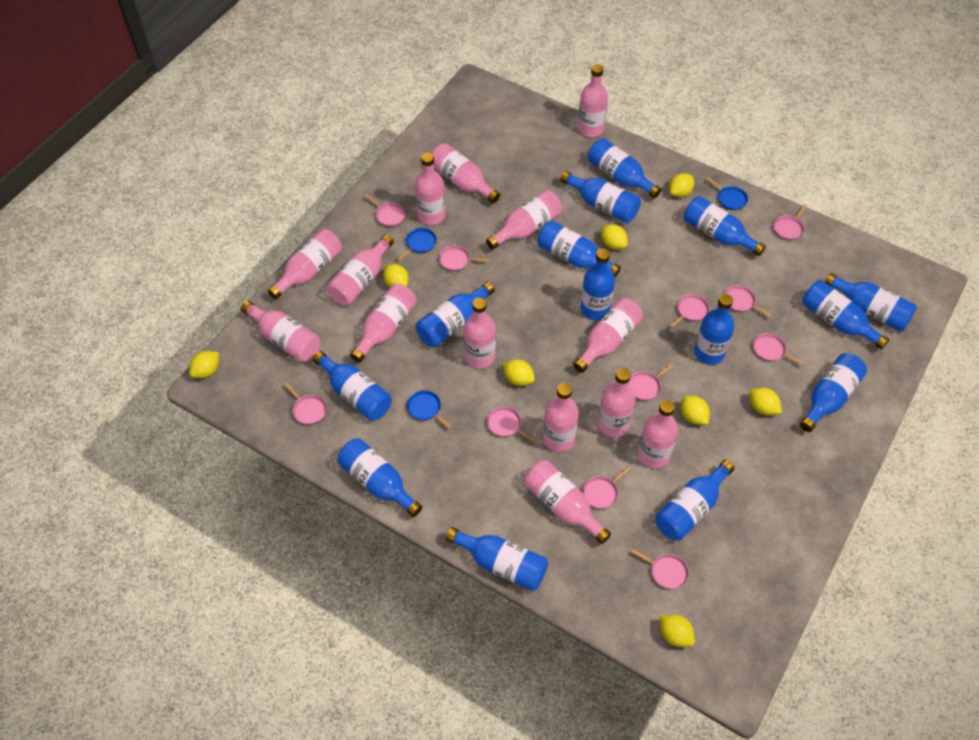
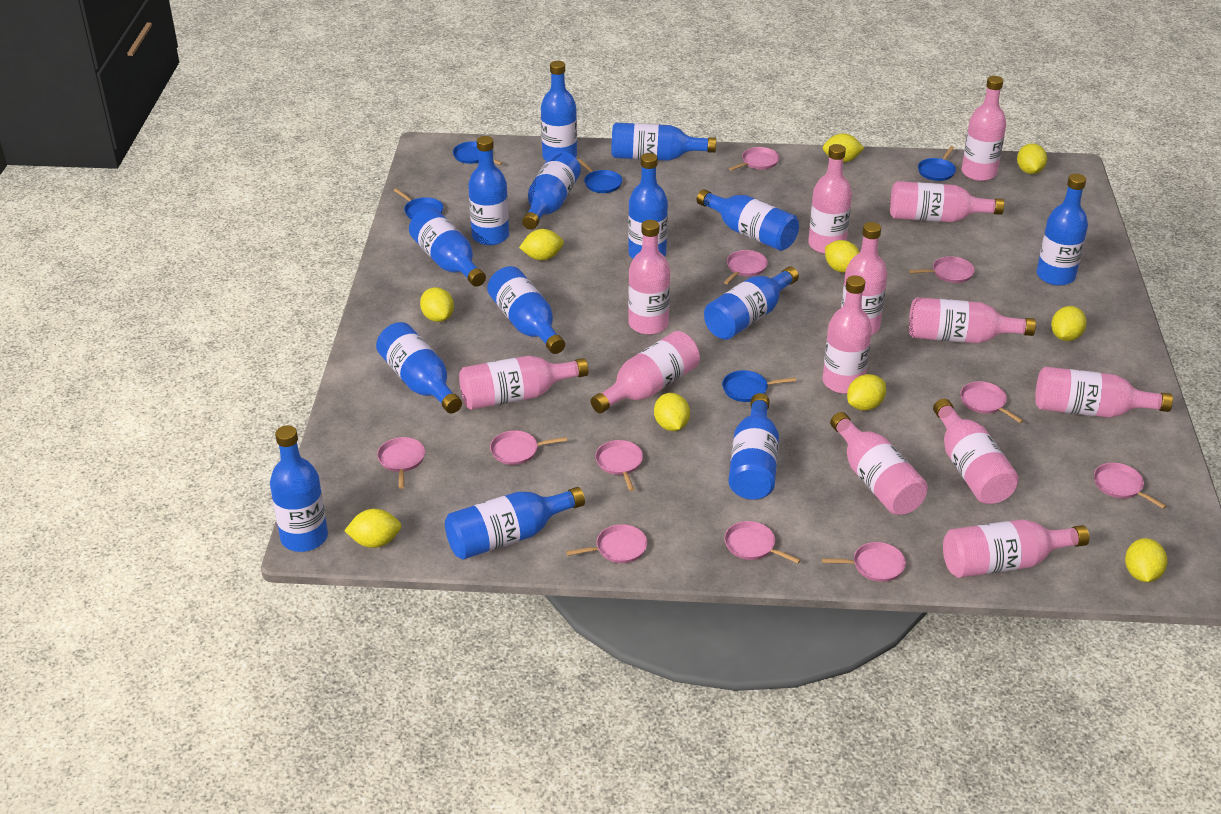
blue pan: [397,228,437,261] [407,390,451,429] [707,177,748,210] = 3 -> [394,188,443,220] [453,141,503,165] [578,159,622,193] [722,370,796,402] [918,146,956,181] = 5
pink bottle: [241,300,320,362] [268,229,342,299] [327,234,394,306] [350,284,417,363] [415,153,446,225] [431,143,500,203] [464,298,496,368] [486,190,562,250] [524,460,611,544] [543,383,579,452] [573,298,643,373] [578,64,608,137] [598,368,635,437] [638,400,678,468] = 14 -> [459,356,588,410] [591,331,700,413] [628,220,670,335] [808,144,852,254] [822,275,872,394] [830,412,928,515] [841,222,887,335] [890,181,1004,222] [909,297,1036,343] [933,399,1019,504] [943,520,1089,578] [962,76,1006,181] [1035,367,1173,418] = 13
yellow lemon: [189,351,219,378] [383,264,409,288] [503,359,535,386] [601,224,627,250] [659,614,695,647] [669,173,694,197] [681,396,710,425] [749,388,782,415] = 8 -> [344,509,401,548] [420,287,454,322] [519,229,564,260] [654,393,690,431] [823,133,864,162] [825,240,860,273] [847,374,886,411] [1017,143,1047,174] [1051,306,1087,341] [1125,538,1167,582] = 10

